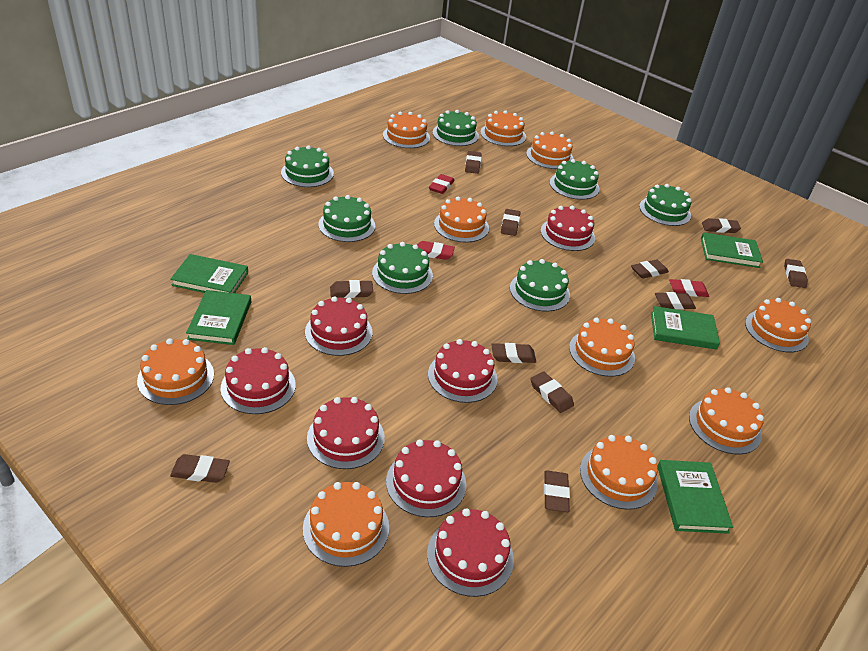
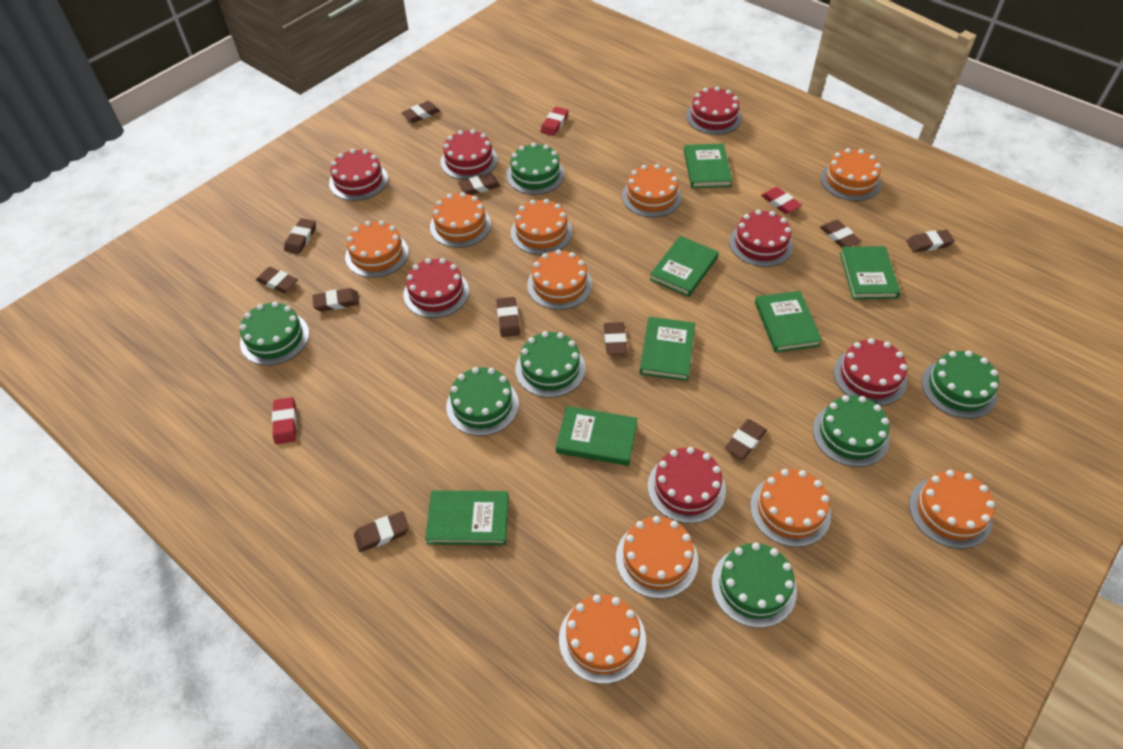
green book: [170,254,248,293] [186,290,251,345] [651,306,720,350] [657,460,733,534] [701,232,763,268] = 5 -> [425,490,509,545] [556,406,638,466] [639,317,695,381] [650,236,719,297] [684,144,733,188] [755,291,822,353] [840,246,900,299] = 7

